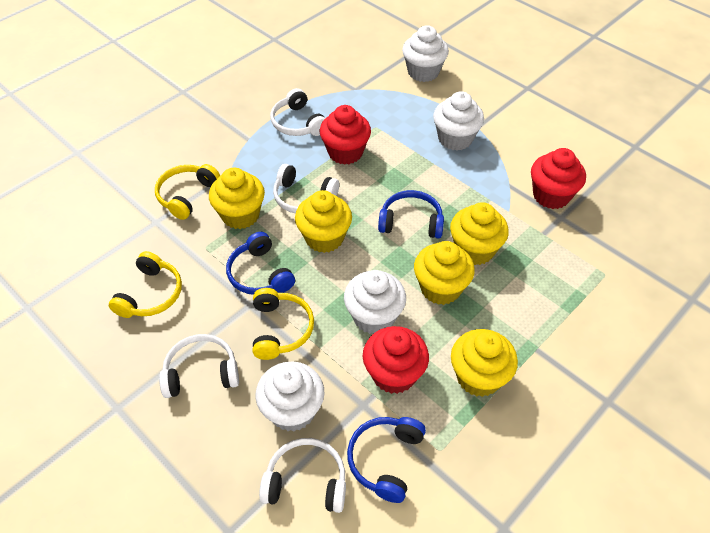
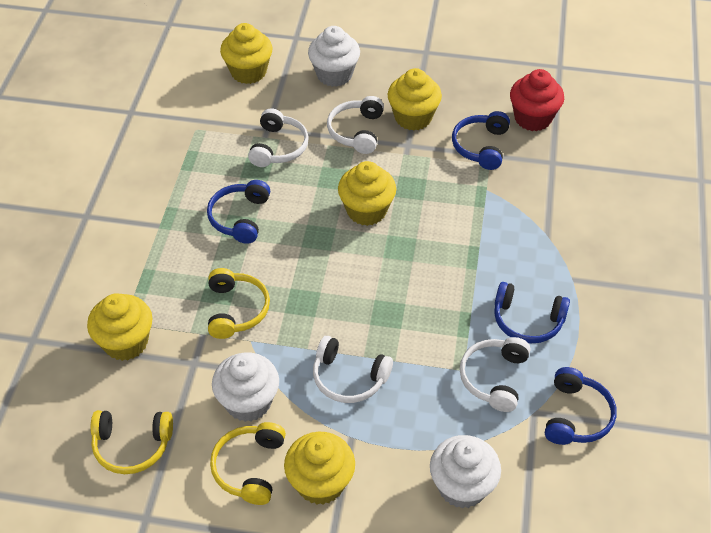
blue headphones: [226,232,295,295] [347,417,426,503] [378,190,444,238] = 3 -> [207,180,270,244] [452,111,510,170] [494,282,570,343] [545,367,617,445] = 4
red cupcake: [320,105,371,165] [363,326,429,394] [531,148,586,209] = 3 -> [510,69,564,131] = 1
white cupcake: [256,362,324,431] [344,270,406,334] [402,25,449,82] [433,91,484,151] = 4 -> [212,353,279,422] [308,26,360,87] [430,435,501,509] = 3

